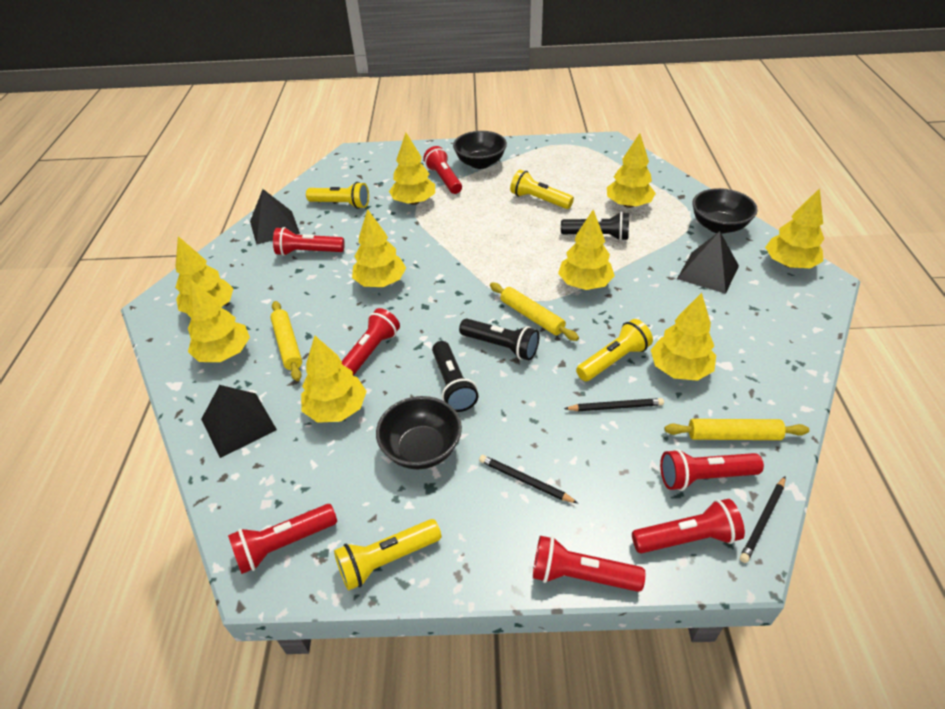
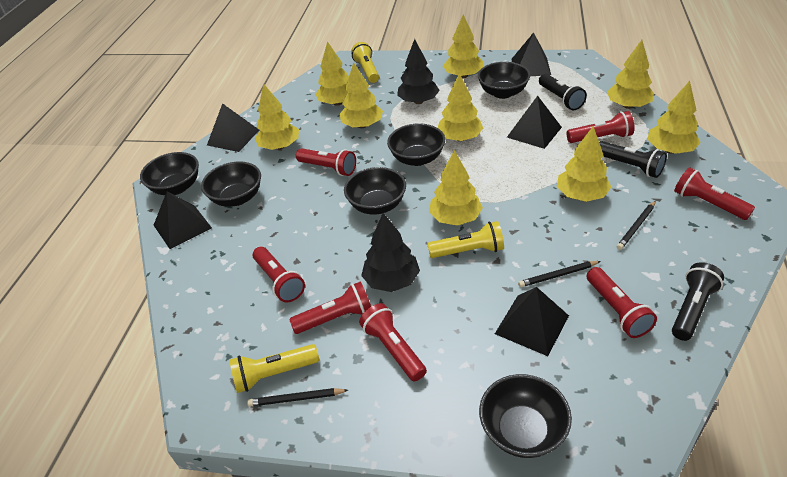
black bowl: [376,396,462,469] [453,131,507,169] [692,188,758,234] = 3 -> [140,152,199,195] [201,162,261,207] [344,167,406,215] [387,123,445,166] [478,62,530,99] [479,374,572,458] = 6
black pyramid: [201,385,277,458] [250,189,300,245] [677,231,739,294] = 3 -> [154,192,212,249] [207,103,259,152] [495,287,569,356] [507,96,562,149] [511,32,551,76] = 5
black tree: none = 0 -> [361,213,420,292] [397,39,440,104] = 2
yellow flashlight: [306,182,369,209] [334,519,441,591] [510,170,574,209] [576,319,653,381] = 4 -> [229,344,319,393] [351,42,379,83] [427,221,504,258] = 3
yellow rolling pin: [270,301,302,381] [490,283,579,341] [664,419,809,440] = 3 -> none = 0

